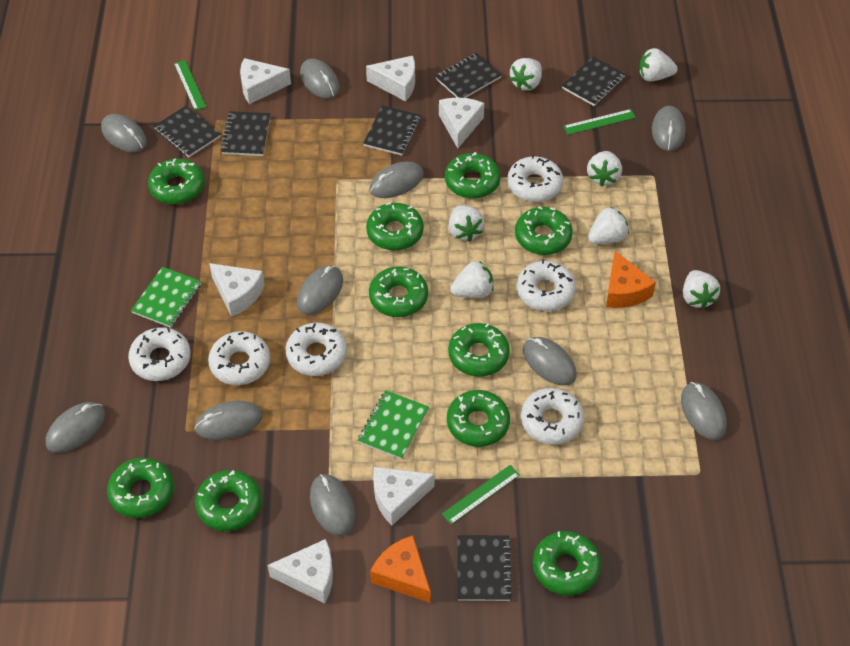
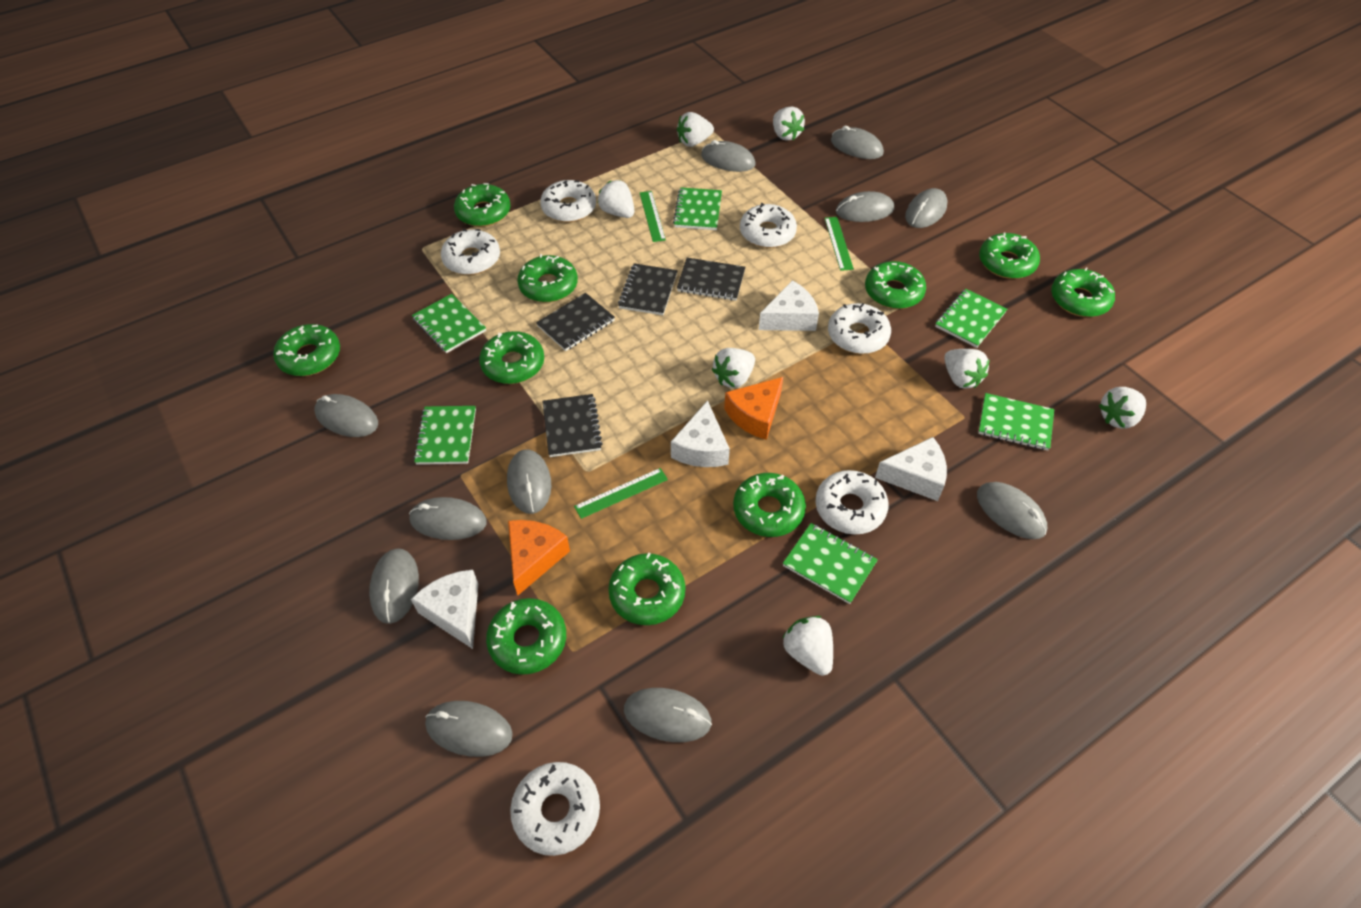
black notebook: [154,106,221,157] [221,111,270,156] [363,105,421,156] [435,53,502,98] [457,535,513,601] [562,57,626,106] = 6 -> [536,293,615,351] [542,394,603,457] [618,264,677,315] [677,258,745,301] = 4
green notebook: [131,267,201,328] [358,390,429,459] = 2 -> [412,294,486,353] [414,406,476,465] [673,187,722,230] [783,523,878,604] [935,289,1007,348] [978,393,1054,451] = 6
grey mouse: [46,402,105,453] [101,114,147,152] [194,401,262,440] [297,265,343,315] [300,59,340,99] [310,474,355,536] [369,162,424,198] [523,337,577,386] [652,106,686,151] [681,382,727,440] = 10 -> [314,394,378,437] [369,548,419,624] [409,497,487,540] [425,701,513,757] [507,449,551,514] [624,688,712,742] [701,140,756,172] [831,126,884,159] [836,191,894,222] [905,188,948,228] [977,482,1047,539] = 11
white cheese: [209,263,265,317] [240,58,291,104] [267,539,333,603] [366,56,415,101] [373,467,435,525] [439,98,484,148] = 6 -> [411,570,478,649] [671,400,730,467] [759,280,819,331] [875,437,947,501] = 4

